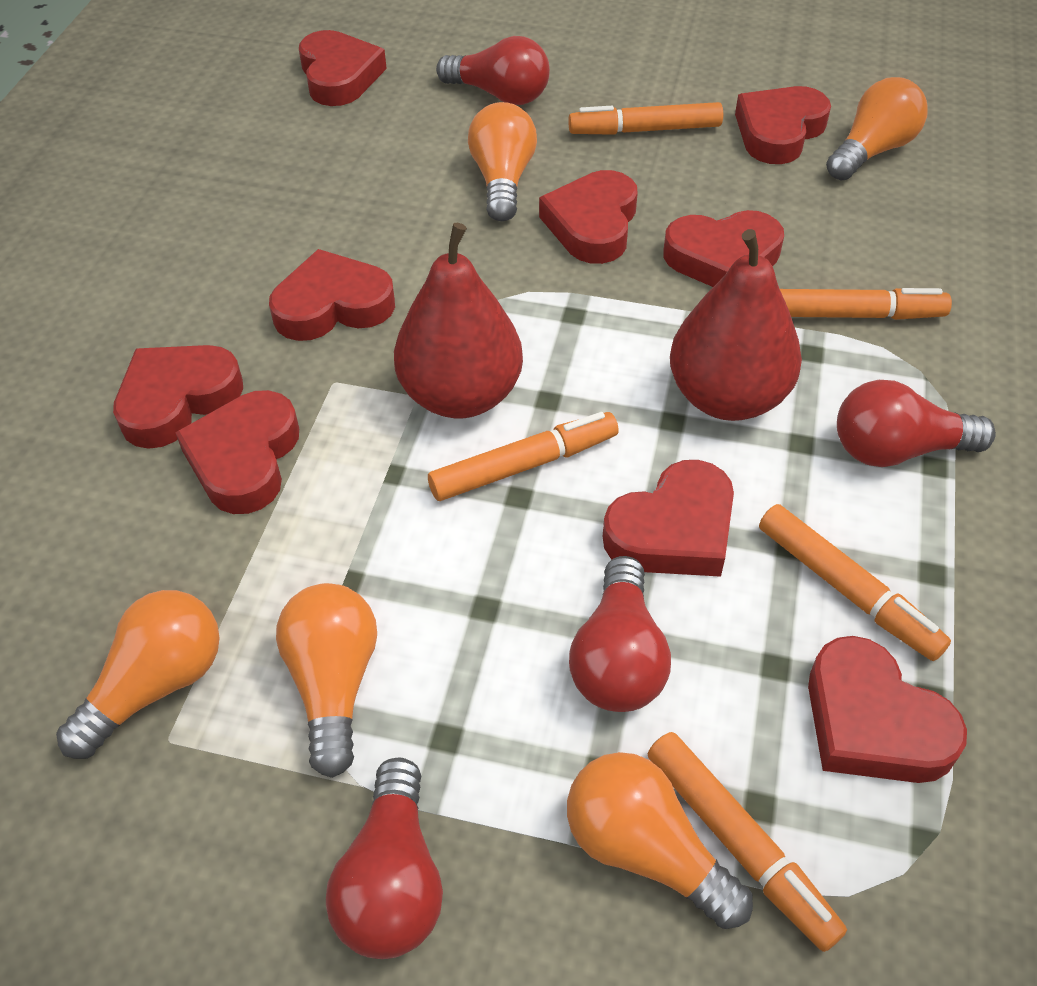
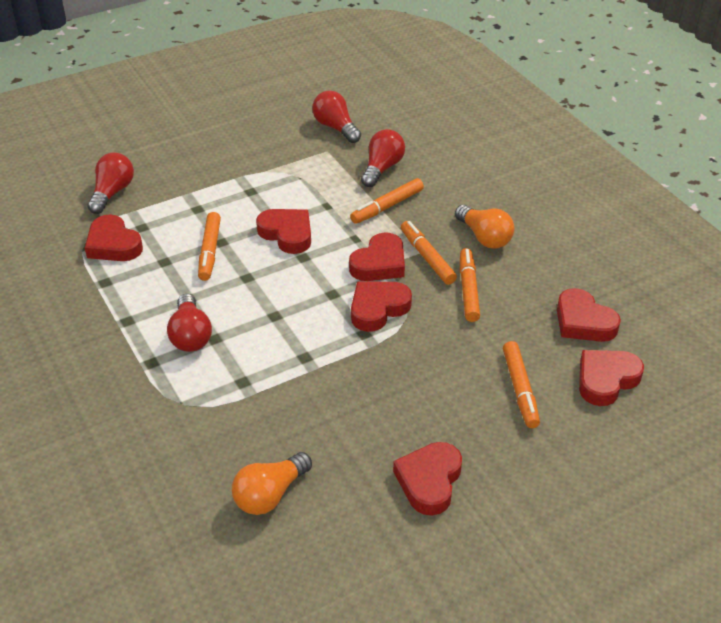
orange light bulb: [56,590,220,759] [276,583,377,778] [468,102,537,221] [567,752,753,929] [826,77,928,180] = 5 -> [232,452,312,515] [455,205,514,249] = 2
red heart: [113,345,243,449] [175,390,299,514] [269,249,395,341] [299,30,387,106] [539,170,638,264] [603,460,734,577] [663,210,784,287] [735,86,831,164] [808,636,967,783] = 9 -> [85,214,143,261] [256,209,311,254] [349,232,405,281] [351,281,412,332] [393,442,462,515] [557,288,621,342] [579,350,644,406] = 7
red pear: [394,223,523,419] [670,229,802,421] = 2 -> none = 0

